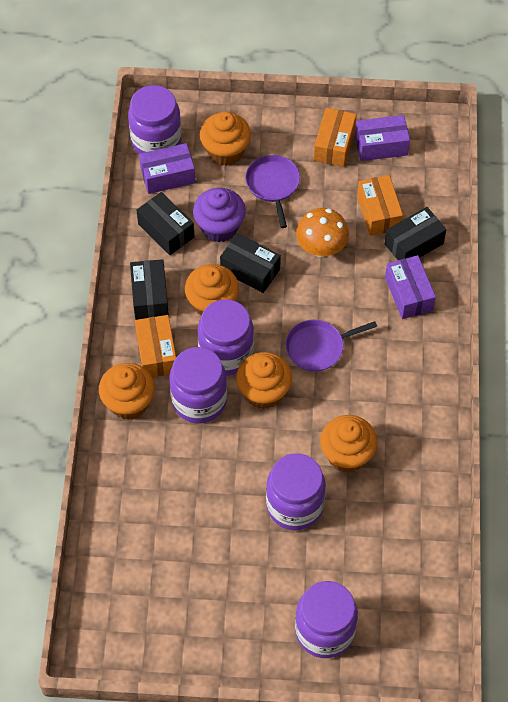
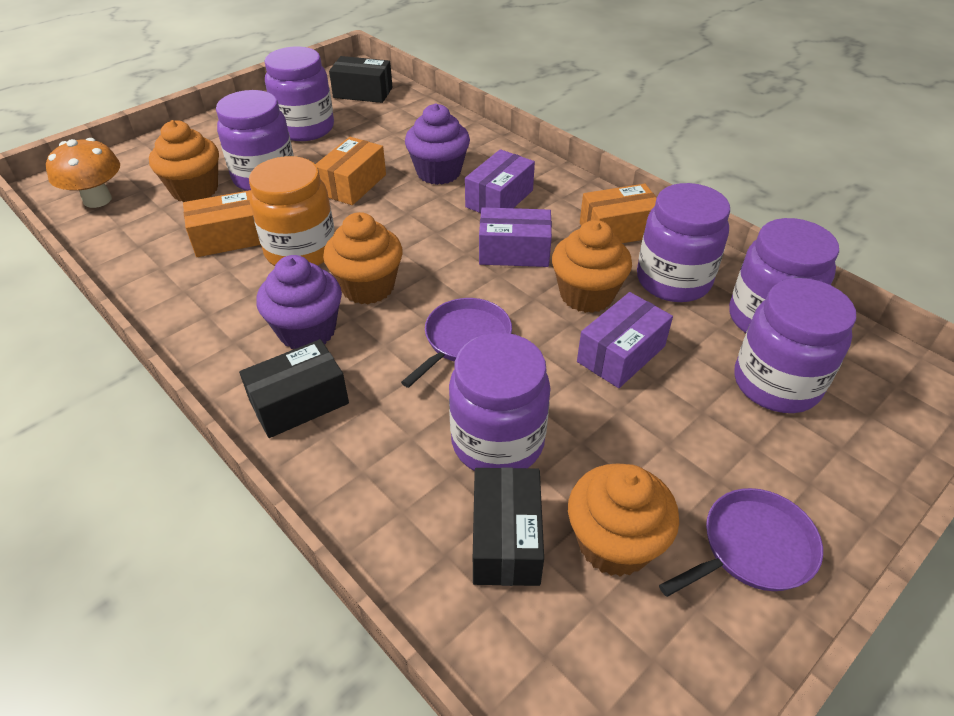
black box: [130,259,169,320] [137,192,194,255] [220,233,281,293] [385,207,446,260] = 4 -> [239,339,349,438] [329,56,392,103] [473,467,544,586] = 3
orange cupcake: [99,363,155,420] [185,264,239,315] [200,112,251,166] [236,352,292,409] [320,415,378,473] = 5 -> [149,120,219,202] [323,212,402,304] [552,220,632,313] [568,463,679,577] = 4
orange jar: none = 0 -> [249,156,335,266] = 1
purple cupcake: [193,188,246,242] = 1 -> [256,255,342,349] [405,104,470,185] = 2
purple jar: [128,85,182,154] [169,347,227,424] [198,299,254,376] [266,453,326,530] [295,581,358,658] = 5 -> [216,90,294,191] [264,47,334,141] [449,333,551,471] [637,183,730,302] [729,218,839,333] [734,278,856,413] = 6

